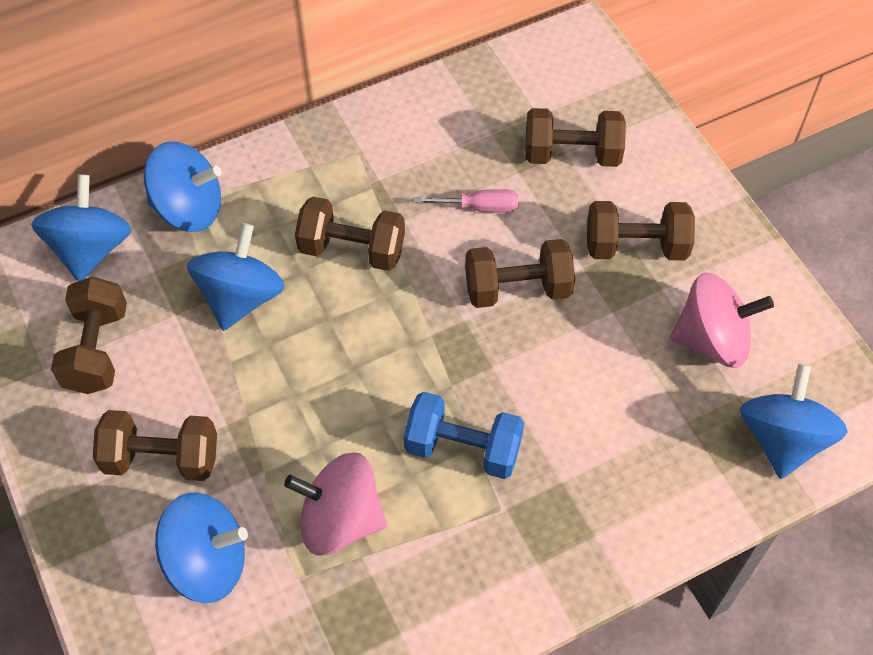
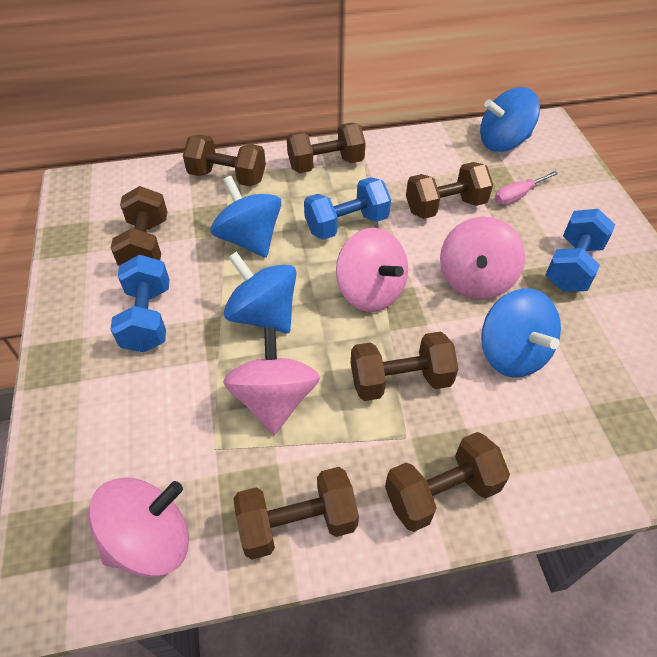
blue dumbbell: [404,392,524,479] = 1 -> [110,255,169,352] [304,177,391,240] [545,209,615,291] = 3
blue spinning top: [31,174,131,281] [144,142,222,232] [155,493,248,603] [187,223,284,331] [740,363,848,479] = 5 -> [211,176,281,257] [224,251,297,333] [480,87,540,152] [481,288,561,378] = 4
brown dumbbell: [51,276,127,394] [93,410,217,481] [295,196,405,271] [465,239,575,308] [525,108,626,167] [587,201,695,260] = 6 -> [111,186,167,266] [183,135,266,187] [233,467,359,560] [286,123,366,173] [351,331,459,401] [385,432,510,532] [406,162,493,219] = 7
pink spinning top: [284,452,387,555] [669,273,774,368] = 2 -> [88,477,189,577] [223,327,320,435] [336,228,408,312] [440,216,525,299] = 4

